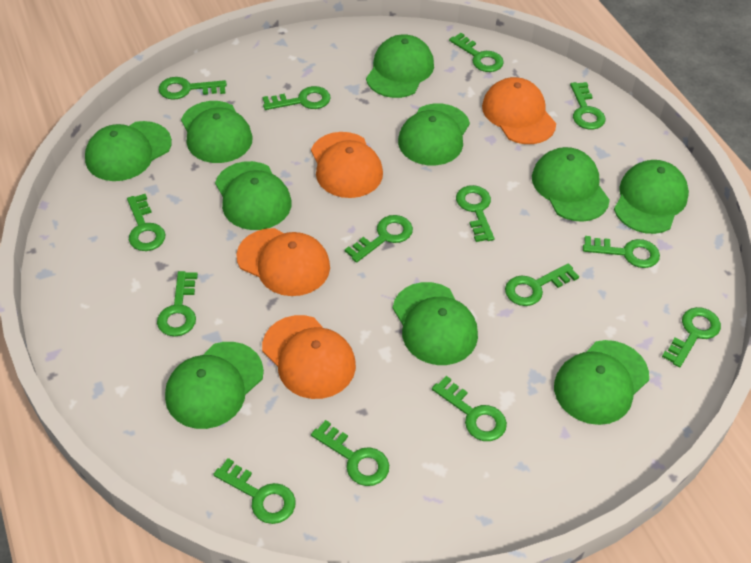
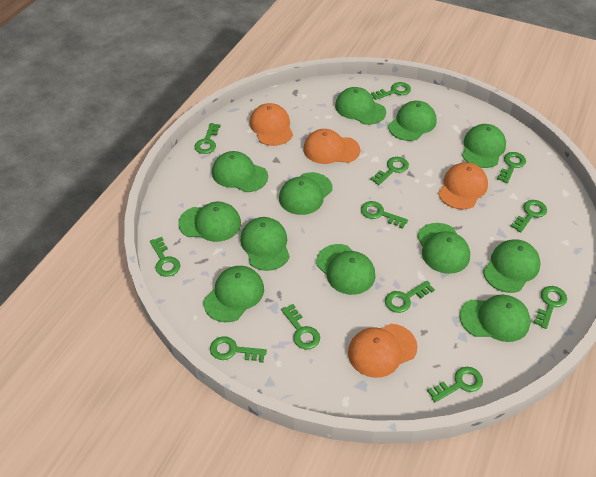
green cap: [85,121,172,181] [165,342,264,429] [181,101,253,163] [215,161,291,230] [366,35,434,98] [393,282,478,365] [398,103,470,166] [532,147,610,222] [554,340,649,425] [614,160,689,234] = 10 -> [178,201,241,242] [203,266,264,322] [212,151,268,192] [240,217,290,271] [279,172,333,215] [316,244,375,295] [335,87,386,125] [388,101,437,141] [417,223,470,274] [460,295,530,342] [462,124,506,168] [483,239,541,293] = 12
green key: [127,194,165,251] [157,271,198,337] [158,77,227,100] [213,458,296,524] [263,86,331,110] [311,420,389,486] [345,215,413,263] [432,376,507,441] [449,33,504,72] [456,185,494,242] [505,263,579,306] [570,82,605,129] [583,236,660,268] [662,307,721,368] = 14 -> [150,237,180,277] [194,123,221,154] [210,336,267,363] [281,304,320,350] [361,201,408,229] [370,157,409,185] [371,82,411,100] [385,281,435,313] [427,367,483,402] [497,152,526,183] [510,200,547,232] [533,286,567,329] = 12

